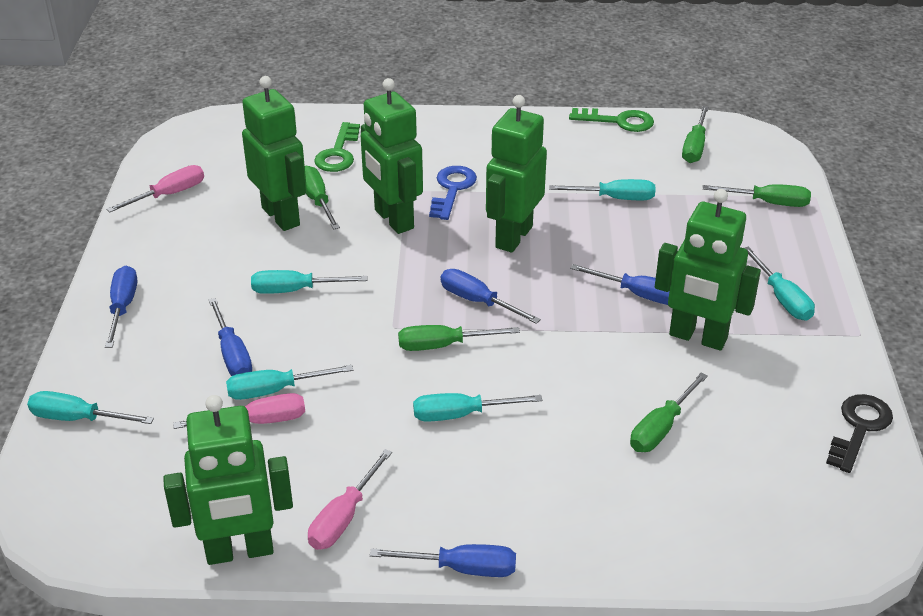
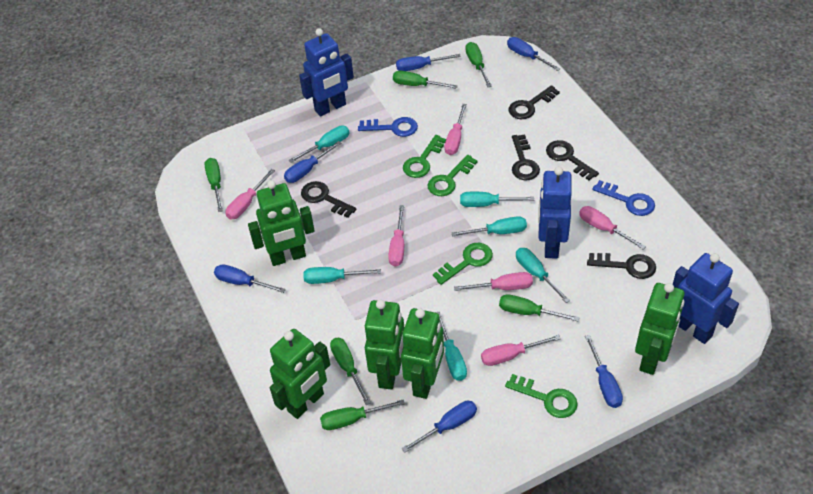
black key: [826,394,893,473] = 1 -> [301,181,357,218] [508,85,560,119] [512,134,540,180] [546,140,599,180] [587,253,656,279] = 5
blue key: [429,166,477,220] = 1 -> [358,117,418,137] [592,180,655,216] = 2
blue robot: none = 0 -> [299,28,354,117] [538,167,572,259] [673,253,739,344] = 3
blue screwdriver: [105,266,137,348] [209,298,252,376] [370,544,516,577] [441,269,541,324] [570,264,670,305] = 5 -> [214,264,286,293] [284,141,341,183] [396,54,461,71] [402,401,477,453] [507,37,560,71] [585,335,623,408] = 6
green key: [314,122,360,172] [569,108,654,132] = 2 -> [403,135,446,178] [428,155,478,196] [433,243,493,285] [505,374,578,418] = 4
green screwdriver: [305,166,340,230] [398,325,520,351] [630,372,708,452] [682,106,709,163] [703,184,811,207] = 5 -> [204,158,223,212] [320,399,405,430] [330,338,371,405] [393,71,458,89] [465,42,492,87] [499,294,579,321] = 6
pink screwdriver: [106,165,204,212] [173,393,305,429] [308,449,392,550] = 3 -> [225,169,275,220] [388,205,404,267] [445,104,467,155] [454,272,533,291] [481,335,561,366] [579,206,646,249] = 6

